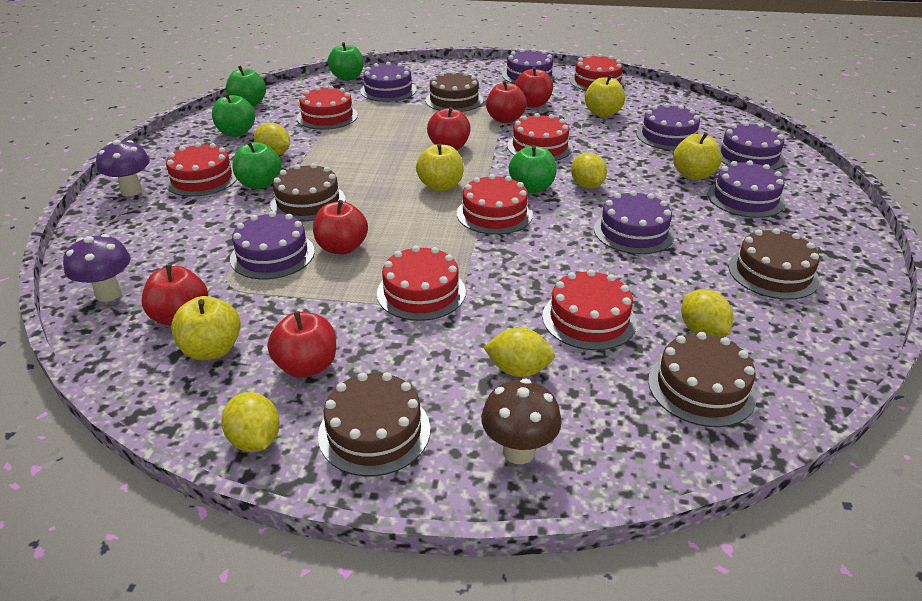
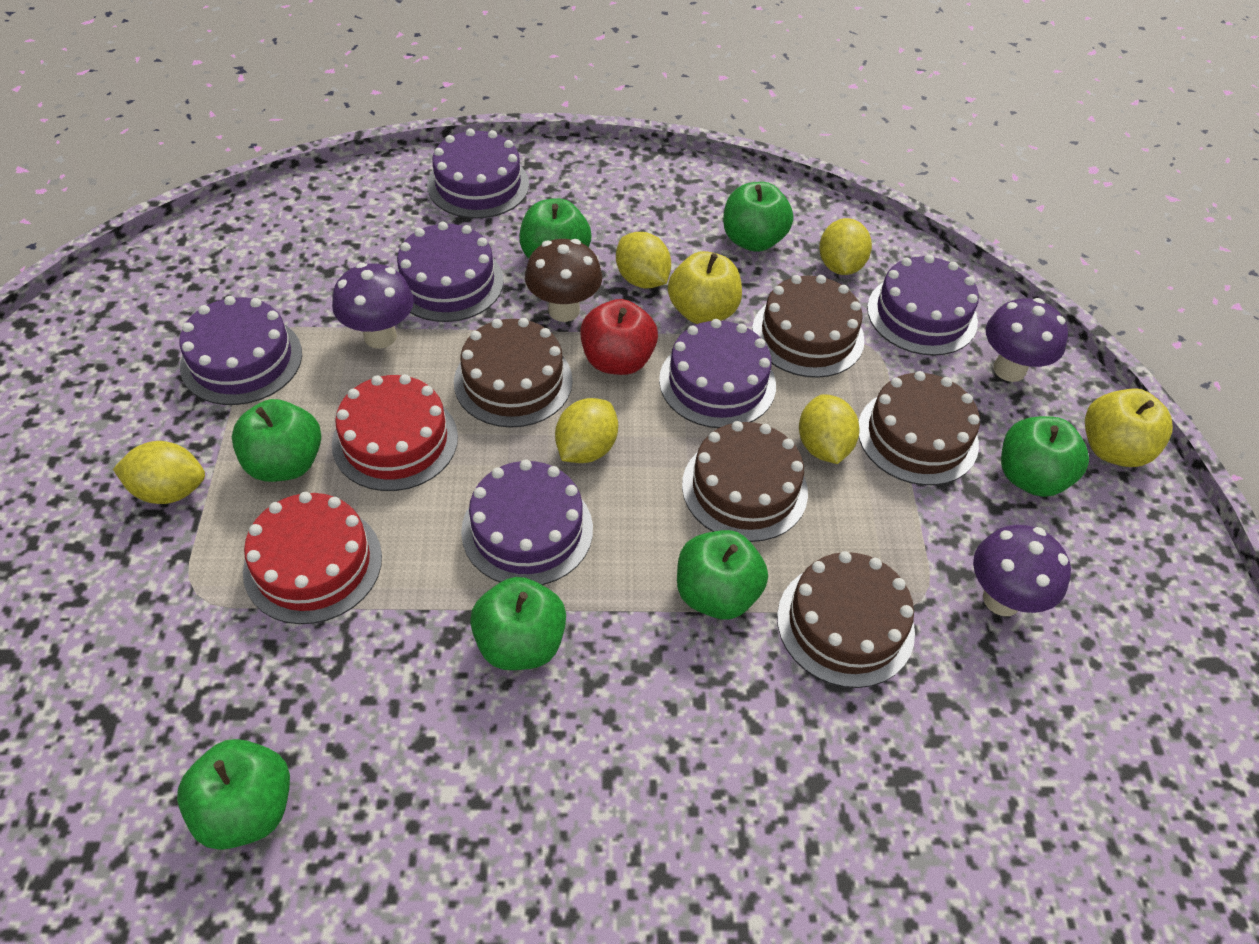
green apple: [212,93,255,137] [226,66,266,107] [232,141,282,189] [327,42,364,81] [509,145,556,193] = 5 -> [177,739,290,850] [232,399,321,482] [470,577,566,670] [519,198,592,258] [677,530,768,620] [723,182,793,252] [1001,416,1089,497] = 7
purple cake: [230,211,315,279] [360,62,416,102] [502,48,556,84] [594,190,675,254] [636,103,700,150] [707,160,785,218] [718,122,785,170] = 7 -> [179,296,302,405] [396,222,504,322] [427,128,529,219] [461,459,593,585] [659,319,776,428] [867,254,979,356] = 6
purple mushroom: [63,234,131,302] [96,140,150,196] = 2 -> [332,263,414,349] [973,525,1071,616] [986,298,1068,382] = 3
red apple: [142,265,208,326] [267,311,336,378] [313,200,368,255] [427,107,471,150] [486,80,527,123] [515,67,553,108] = 6 -> [580,299,658,375] = 1
red cake: [165,143,237,197] [297,86,358,130] [377,246,466,321] [457,174,533,235] [507,113,573,161] [542,270,637,350] [570,54,625,91] = 7 -> [243,492,382,624] [332,374,458,491] = 2
yellow apple: [171,296,241,360] [416,143,464,191] [585,75,625,117] [673,132,722,180] = 4 -> [668,251,742,324] [1085,388,1173,467] = 2

